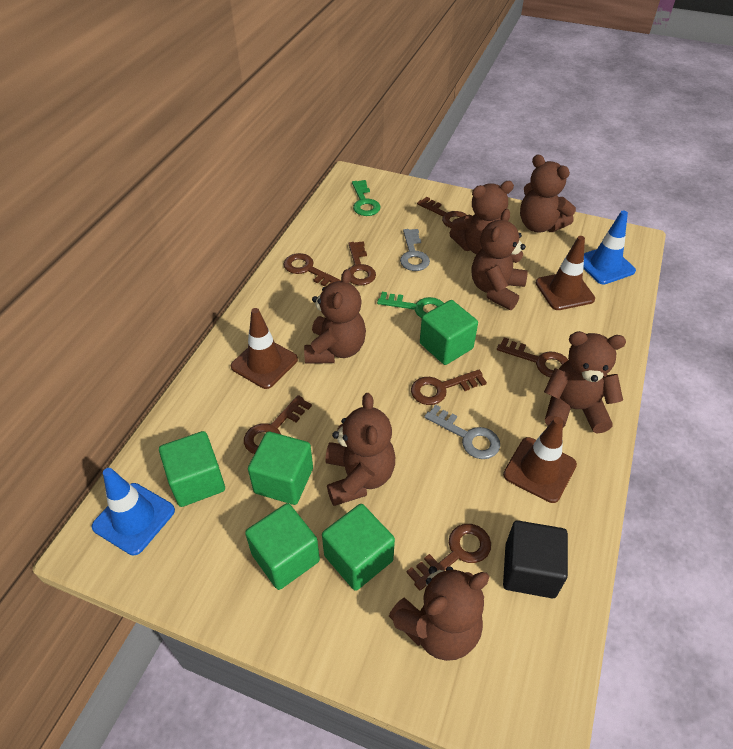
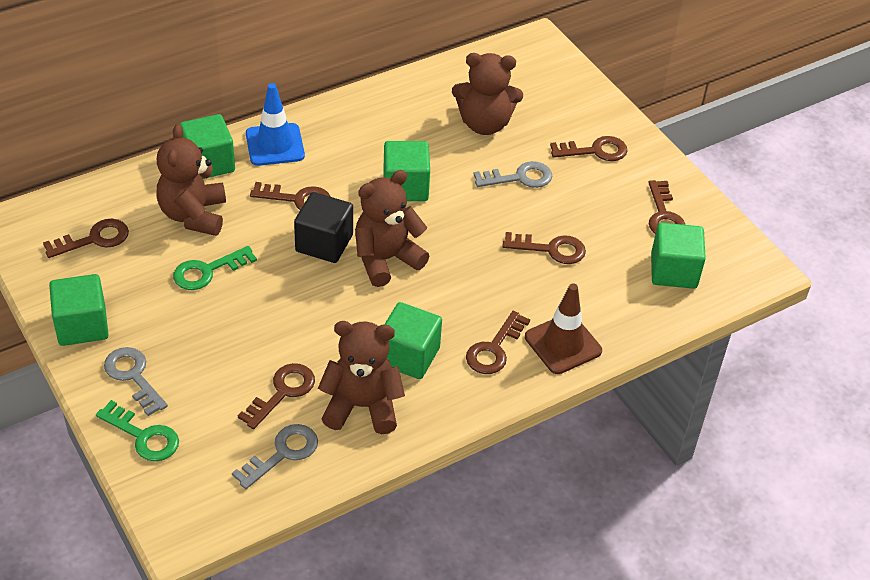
blue traffic cone: [91,468,175,555] [583,210,636,284] = 2 -> [246,83,305,166] = 1
brown teddy bear: [304,269,366,364] [325,393,395,506] [389,566,489,661] [449,181,514,255] [472,209,527,310] [520,155,576,232] [544,331,626,433] = 7 -> [157,124,226,236] [318,321,405,434] [355,170,429,287] [452,53,523,135] = 4
brown traffic cone: [231,308,298,389] [503,417,577,503] [536,236,595,310] = 3 -> [525,284,602,374] = 1
grey key: [400,229,430,271] [424,404,500,459] = 2 -> [104,347,168,416] [232,424,318,489] [473,161,552,188] = 3

